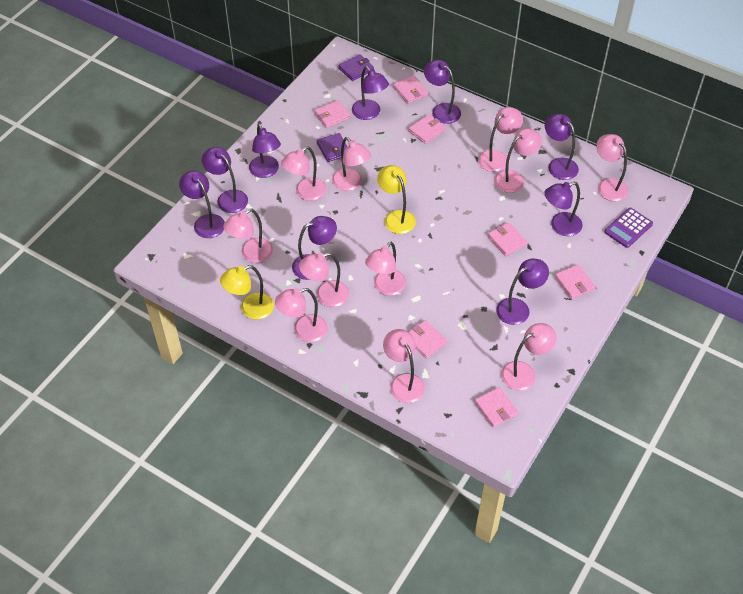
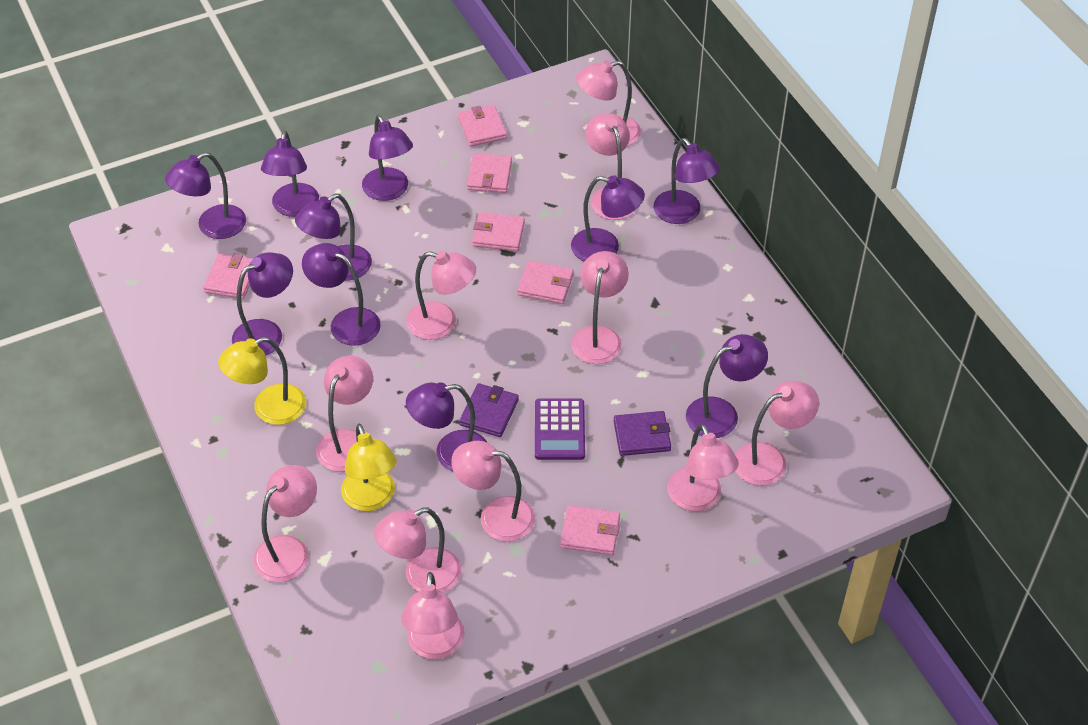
pink wallet: [314,100,351,128] [393,76,428,104] [409,114,446,144] [409,320,447,359] [475,387,518,428] [488,222,528,256] [555,265,595,299] = 7 -> [203,253,253,299] [458,105,507,146] [467,153,512,193] [472,212,525,251] [517,261,574,304] [560,505,620,555] = 6
purple lamp: [179,170,225,238] [202,147,248,213] [249,124,281,178] [292,216,337,280] [352,66,389,120] [424,60,461,124] [496,259,549,325] [544,182,583,236] [545,114,579,180] = 9 -> [165,152,246,239] [232,252,293,356] [261,131,319,217] [295,194,372,281] [302,243,381,346] [362,115,413,201] [406,382,487,472] [571,175,645,262] [653,138,720,224] [686,334,768,438] = 10

